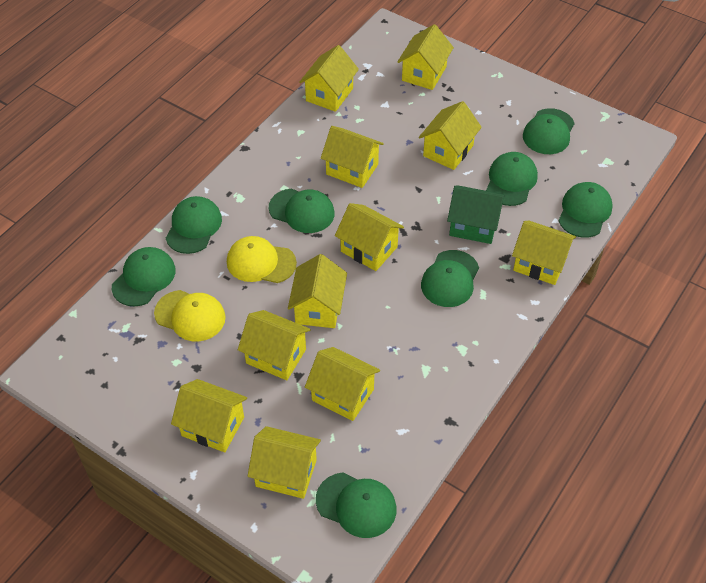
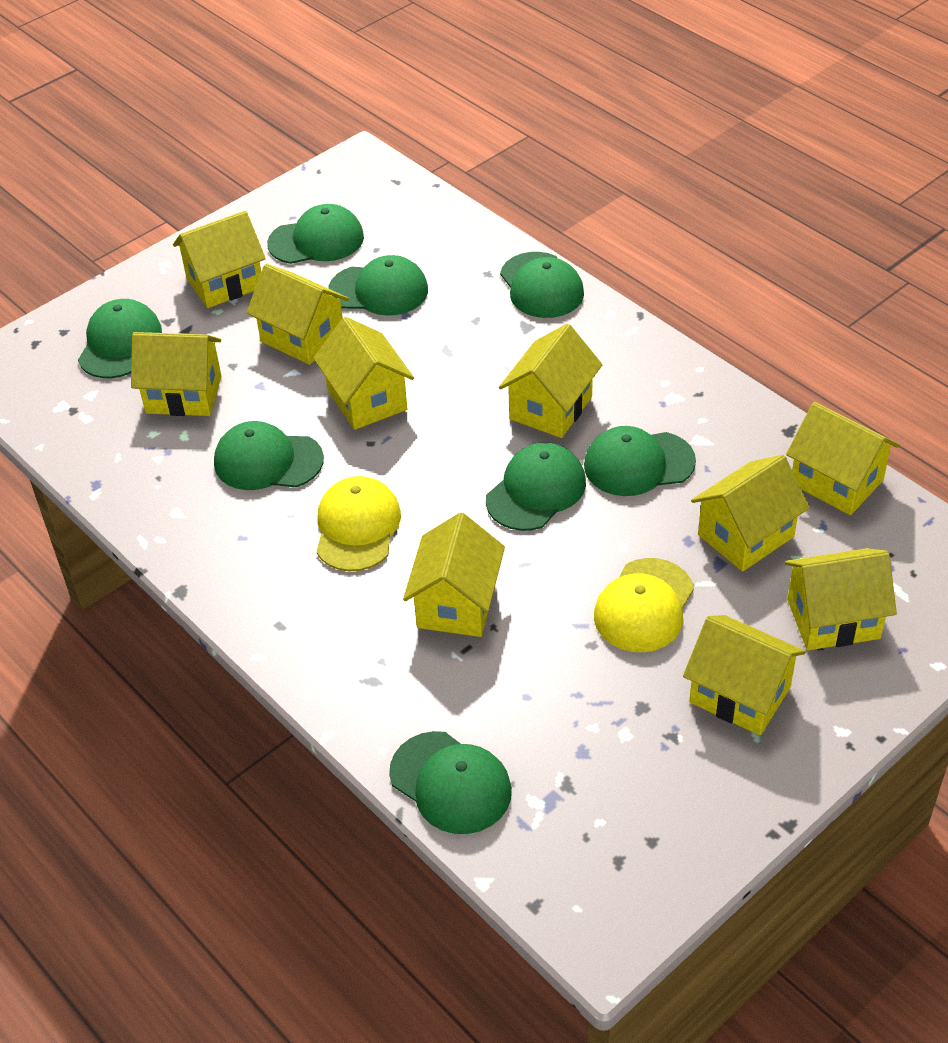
green house: [447,185,505,244] = 1 -> none = 0
yellow house: [171,379,247,452] [238,310,311,380] [248,426,321,499] [288,254,347,328] [300,45,359,112] [305,347,380,421] [321,126,384,188] [335,203,404,271] [397,24,454,90] [419,101,482,170] [512,220,576,285] = 11 -> [131,332,221,416] [173,211,266,308] [246,264,349,365] [314,317,414,430] [403,513,505,637] [499,324,602,438] [683,615,805,735] [691,455,810,572] [785,548,897,650] [786,402,899,515] = 10

